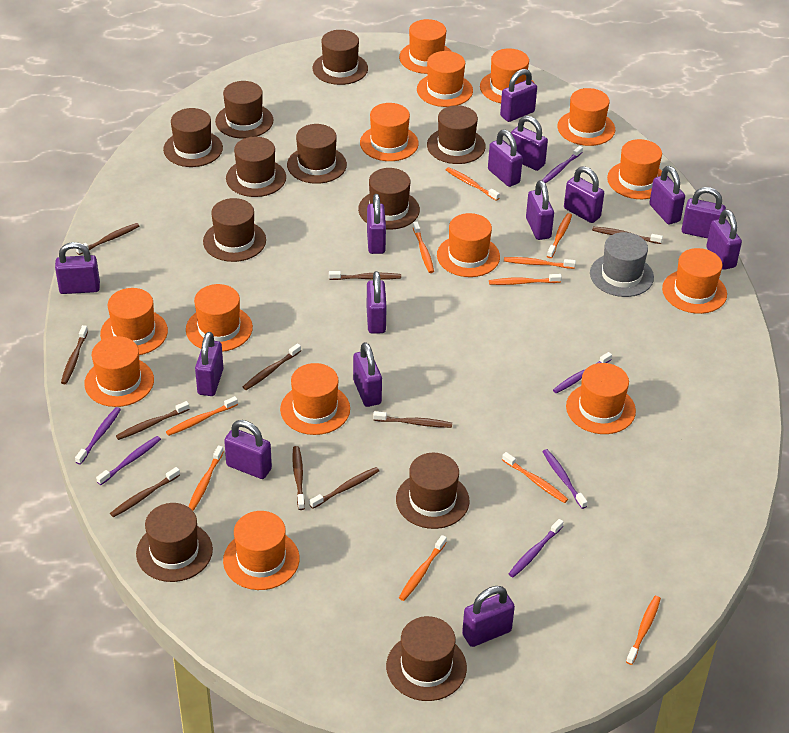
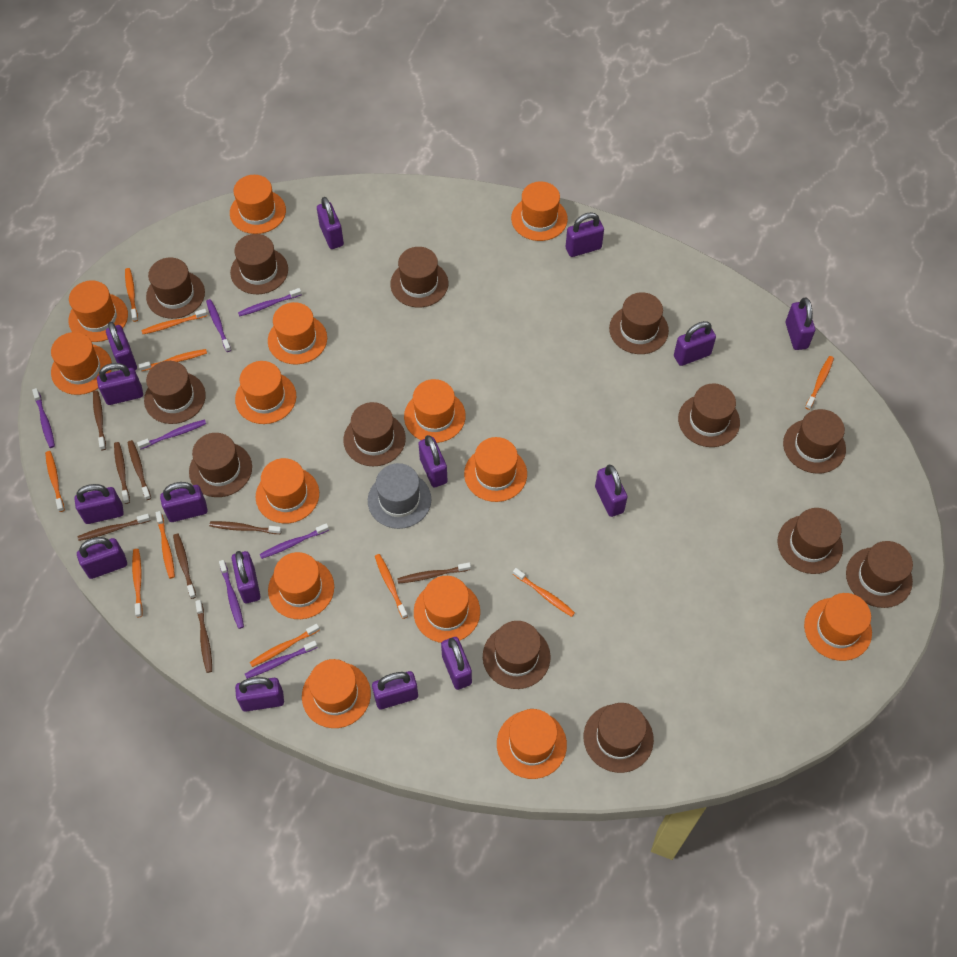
brown hat: [136,503,213,582] [163,108,223,167] [203,198,266,262] [215,81,274,139] [226,137,286,197] [287,124,347,184] [313,30,368,85] [358,168,420,230] [386,616,467,701] [396,453,469,529] [427,105,486,164] = 11 -> [144,361,206,424] [146,257,205,319] [189,433,252,497] [230,234,288,294] [343,402,406,466] [390,247,448,308] [483,621,551,689] [584,703,654,773] [609,292,669,354] [678,383,740,447] [778,508,843,574] [783,409,846,474] [846,541,913,608] = 13
brown toothbrush: [61,325,88,384] [76,223,139,255] [110,467,180,517] [116,401,190,440] [243,343,301,390] [292,446,305,510] [309,467,379,509] [329,271,401,280] [373,411,452,428] [592,227,663,244] = 10 -> [78,514,151,541] [93,391,106,450] [114,442,130,504] [127,440,151,500] [173,534,196,599] [195,600,212,673] [209,521,282,534] [397,562,471,584] = 8
purple toothbrush: [75,407,121,465] [96,436,161,485] [509,519,563,577] [542,146,583,184] [542,449,587,509] [553,352,612,394] = 6 -> [32,388,55,448] [137,420,206,450] [206,299,231,352] [219,560,244,629] [238,288,302,317] [245,641,318,679] [260,523,329,559] = 7

